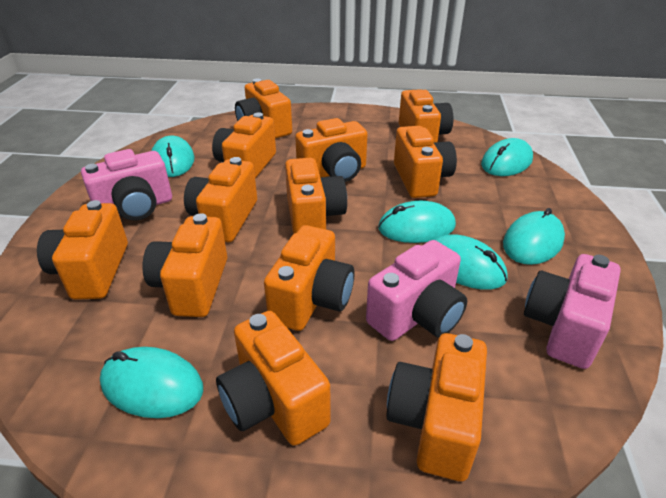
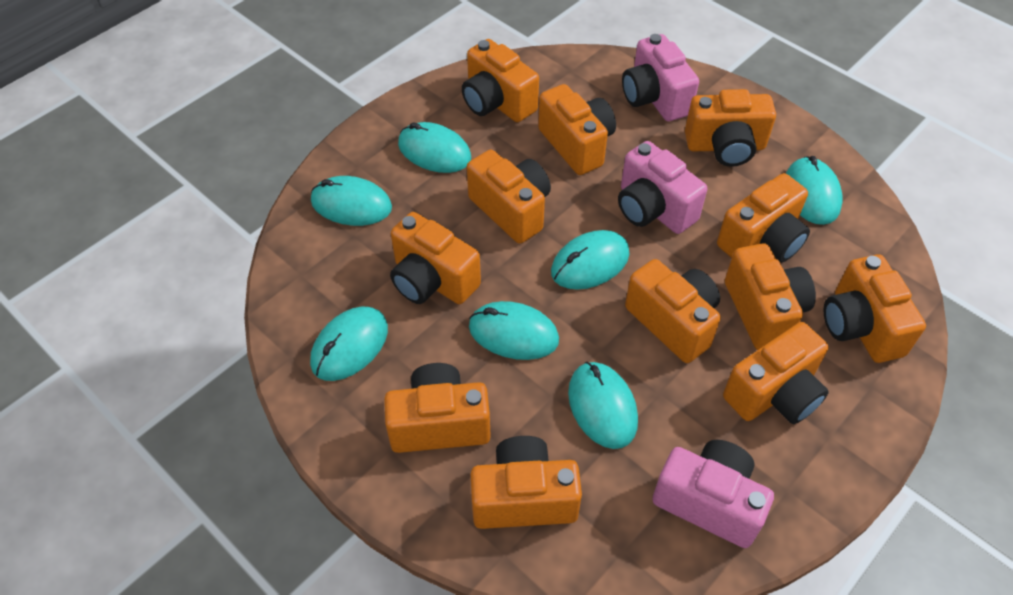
turquoise mouse: [100,347,203,418] [152,136,194,177] [378,201,456,243] [434,234,507,290] [481,138,533,176] [503,208,565,265] = 6 -> [310,306,388,381] [311,176,392,226] [398,122,471,173] [469,301,559,360] [551,230,630,290] [568,362,638,449] [786,156,843,225] = 7

